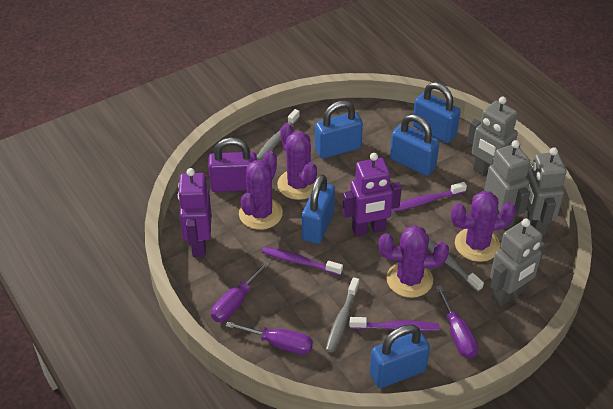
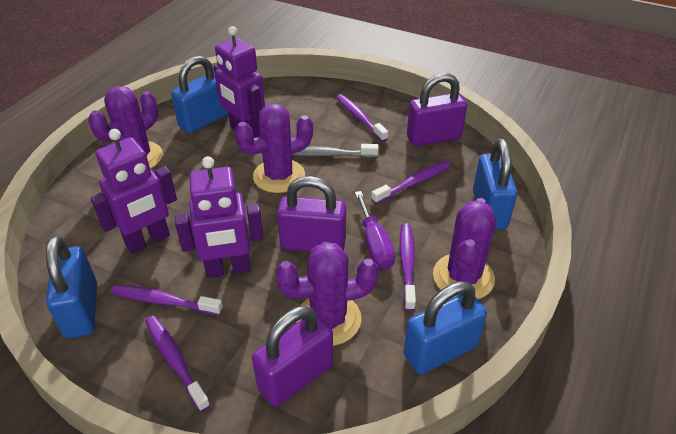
blue padlock: [302,174,335,244] [315,101,363,159] [370,324,430,388] [390,114,439,176] [412,82,460,143] = 5 -> [46,236,97,339] [171,56,228,133] [404,281,487,374] [473,139,517,229] = 4
grey robot: [467,96,520,174] [484,140,530,229] [490,219,545,306] [525,147,567,236] = 4 -> none = 0
grey toothbrush: [257,109,300,160] [326,277,359,353] [428,238,484,292] = 3 -> [292,144,379,157] = 1
purple padlock: [208,138,257,192] = 1 -> [252,306,333,407] [277,176,346,252] [407,73,467,146] = 3
purple robot: [178,168,211,257] [342,153,402,236] = 2 -> [91,129,177,254] [175,156,264,278] [214,26,265,138] = 3
purple screwdriver: [211,261,270,322] [226,322,313,355] [435,285,478,358] = 3 -> [355,191,395,270] = 1
purple toothbrush: [262,247,343,275] [349,317,439,332] [392,182,467,212] = 3 -> [111,285,223,316] [145,316,210,412] [336,94,388,142] [371,161,451,204] [400,223,416,311] = 5

